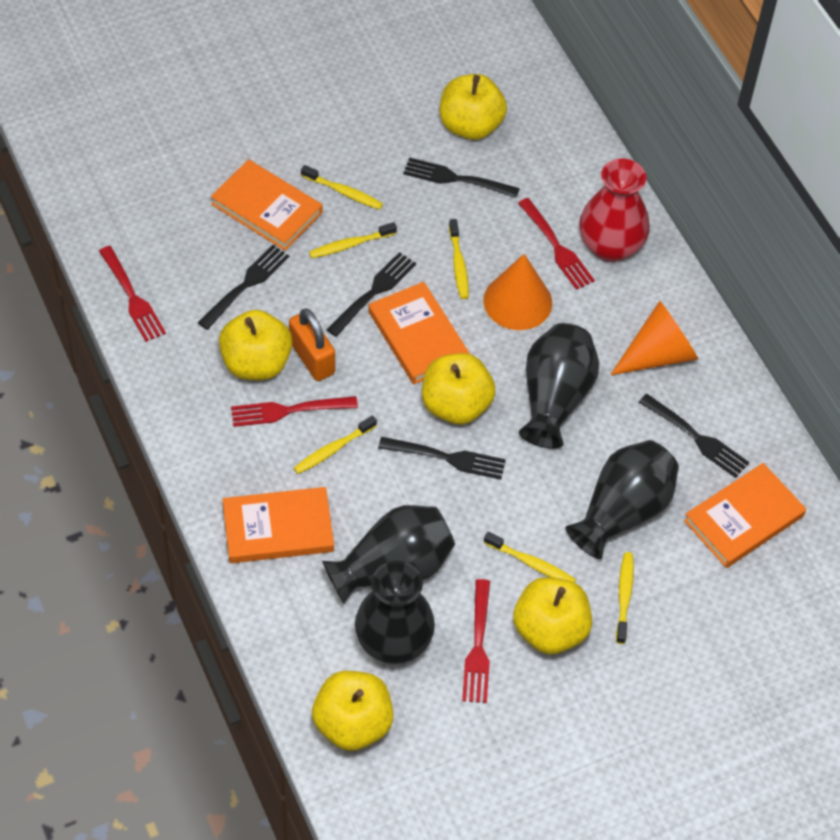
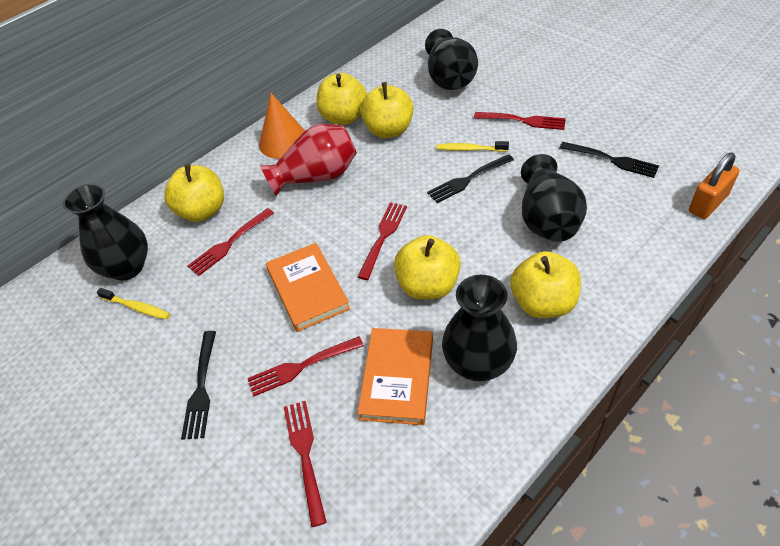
black fork: [198,245,289,330] [326,252,416,337] [378,437,506,480] [403,157,520,198] [639,394,750,478] = 5 -> [181,331,216,440] [427,154,514,203] [560,142,659,178] = 3
orange book: [211,159,323,251] [223,487,334,563] [368,282,470,384] [684,463,806,568] = 4 -> [266,243,350,332] [358,328,433,425] = 2
orange cone: [484,254,552,330] [610,301,698,375] = 2 -> [259,93,305,159] = 1
red fork: [99,246,166,342] [231,396,358,427] [462,579,490,703] [518,198,595,290] = 4 -> [188,208,274,276] [247,336,364,397] [284,401,327,527] [358,202,407,280] [474,112,566,130] = 5
yellow toothbrush: [293,415,377,474] [301,165,383,210] [309,222,397,258] [449,219,469,299] [484,532,576,583] [616,552,634,644] = 6 -> [97,288,170,320] [437,141,509,152] = 2

